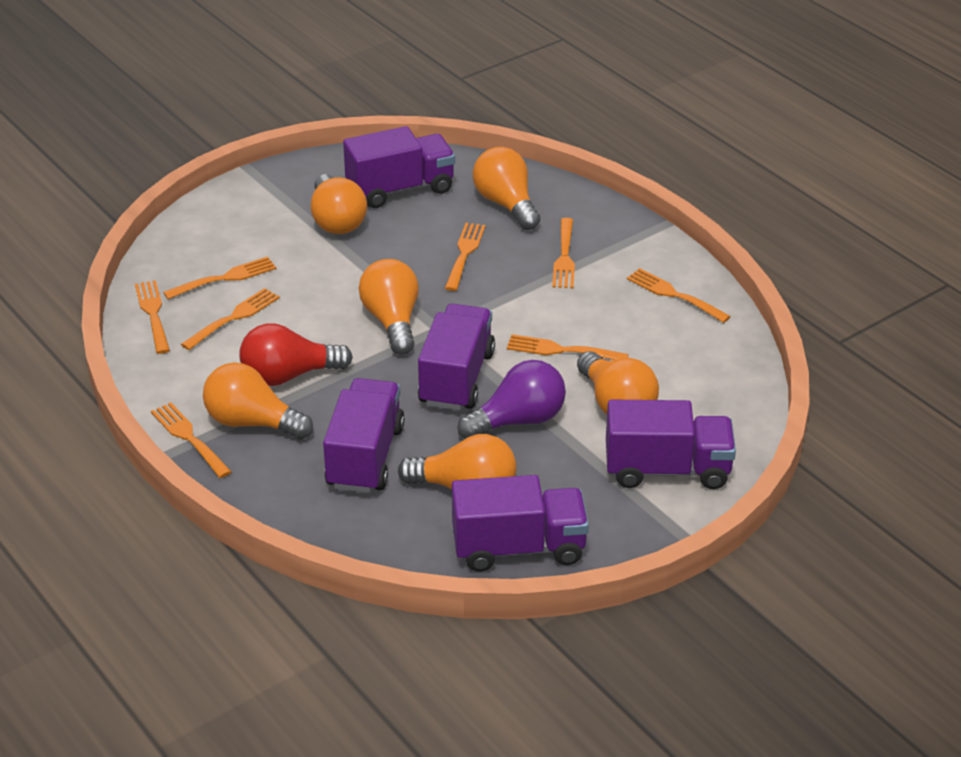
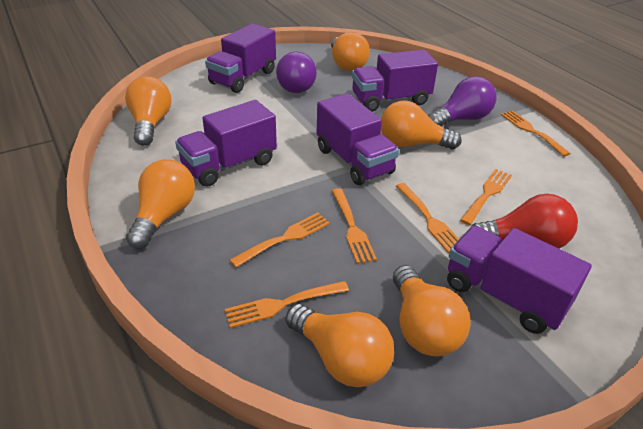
orange fork: [135,280,170,354] [151,402,232,478] [163,257,276,299] [181,288,280,350] [445,223,485,291] [507,334,629,360] [552,218,575,288] [627,268,731,323] = 8 -> [225,281,349,328] [230,213,330,267] [332,188,377,264] [396,183,459,253] [460,169,512,225] [501,111,571,157] = 6
purple light bulb: [457,360,566,439] = 1 -> [276,52,317,93] [428,76,497,127] = 2

